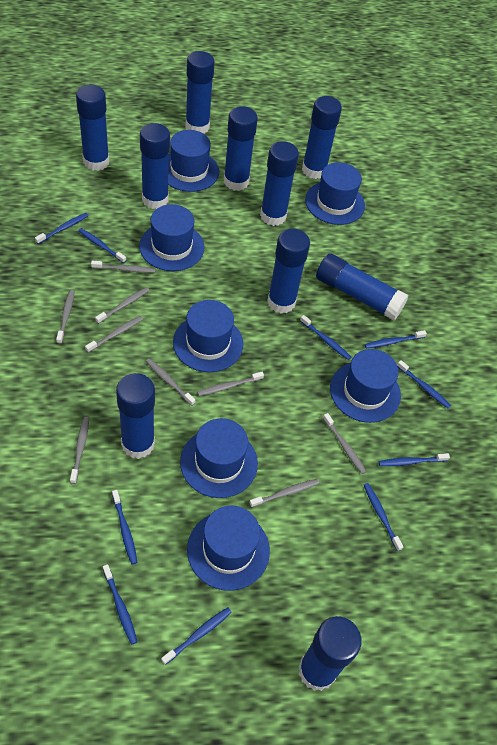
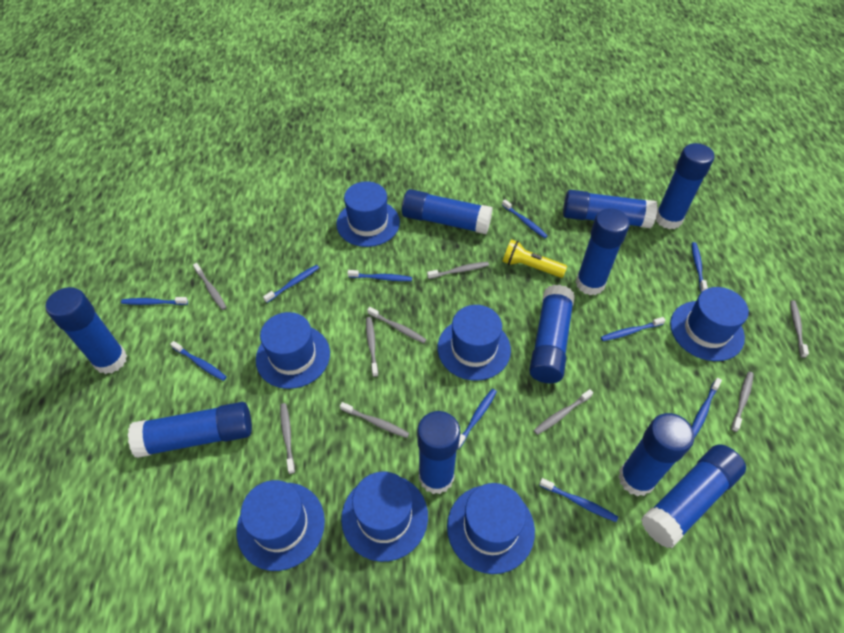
yellow flashlight: none = 0 -> [502,239,567,278] = 1

